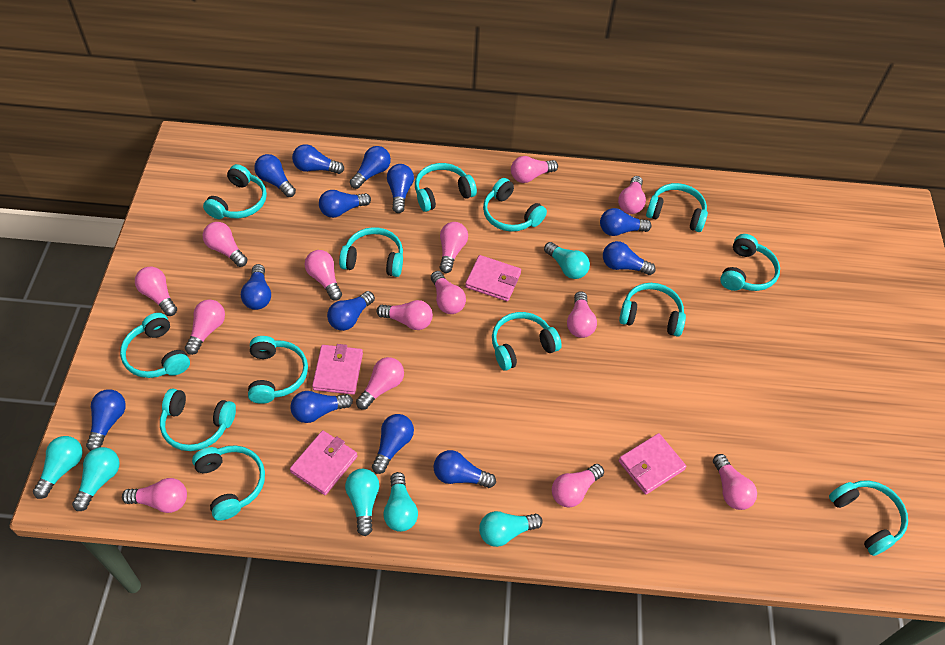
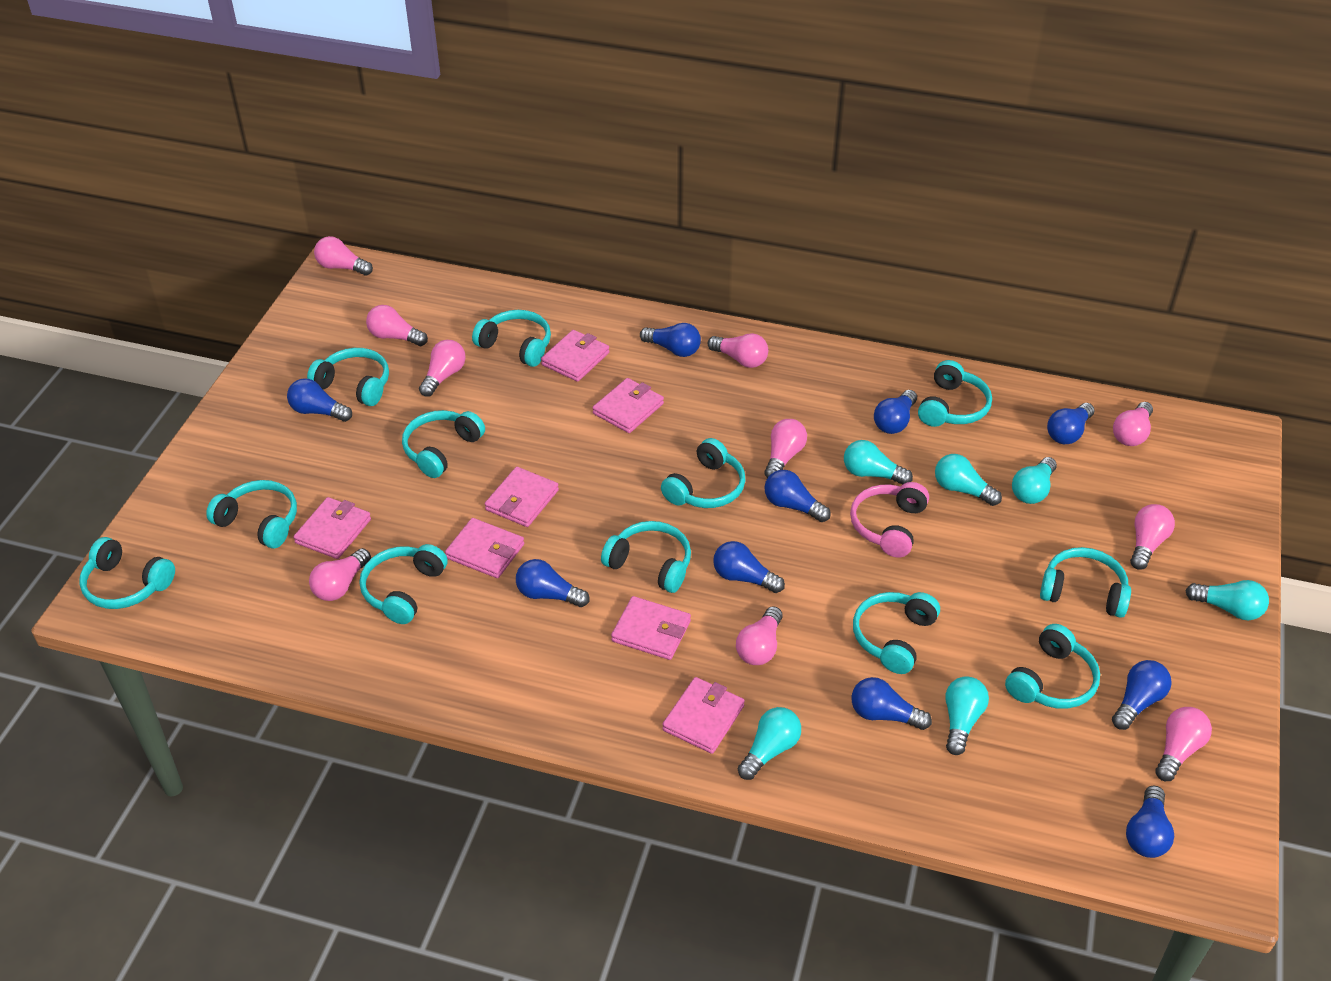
blue light bulb: [86,389,126,451] [241,264,271,310] [254,154,296,197] [290,391,353,423] [292,144,344,174] [319,190,371,218] [327,291,375,331] [350,146,391,189] [372,414,414,474] [387,164,414,213] [433,450,496,488] [600,208,652,236] [603,241,656,275] = 13 -> [287,378,352,422] [516,559,589,607] [640,323,701,357] [713,541,785,593] [764,470,831,522] [852,677,932,730] [874,390,917,434] [1047,403,1095,444] [1112,660,1172,730] [1126,785,1174,858] = 10
pink headphones: none = 0 -> [850,482,929,558] = 1
pink light bulb: [122,478,187,513] [135,267,177,316] [185,300,225,355] [203,222,248,267] [304,250,342,301] [356,357,404,410] [377,300,433,330] [431,271,466,314] [440,222,468,273] [511,156,558,183] [552,464,604,508] [567,291,597,338] [618,176,646,214] [713,454,757,510] = 14 -> [309,548,371,601] [314,236,373,276] [366,305,428,346] [419,340,466,397] [708,333,768,368] [736,606,783,665] [764,419,807,478] [1113,402,1153,446] [1130,504,1175,570] [1155,707,1212,781] = 10
pink wallet: [290,431,358,495] [312,344,363,395] [465,255,521,301] [619,433,686,495] = 4 -> [294,497,371,559] [445,518,524,578] [485,467,559,527] [541,330,610,382] [592,378,664,433] [611,596,691,660] [662,677,745,754] = 7
turquoise headphones: [120,313,190,378] [160,388,236,451] [192,445,265,521] [203,164,267,219] [248,336,308,404] [339,227,403,277] [415,163,477,212] [483,178,547,232] [492,312,562,371] [619,283,686,337] [646,183,708,232] [720,234,780,291] [829,480,908,556] = 13 -> [79,537,175,609] [206,480,297,549] [307,348,389,406] [360,544,448,624] [402,410,485,478] [472,310,551,367] [601,521,691,593] [661,438,746,508] [853,592,940,674] [918,360,992,427] [1005,624,1100,709] [1040,547,1131,618] = 12

